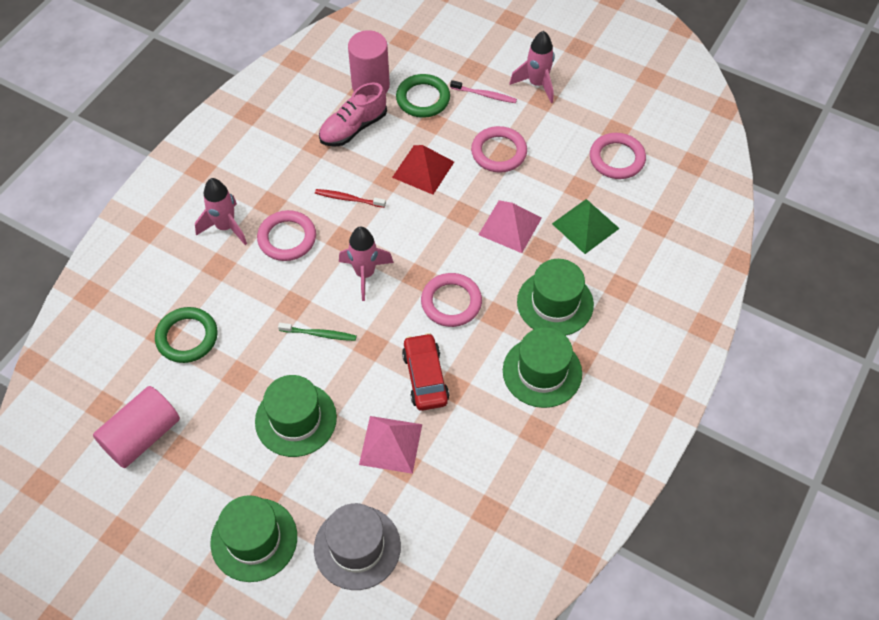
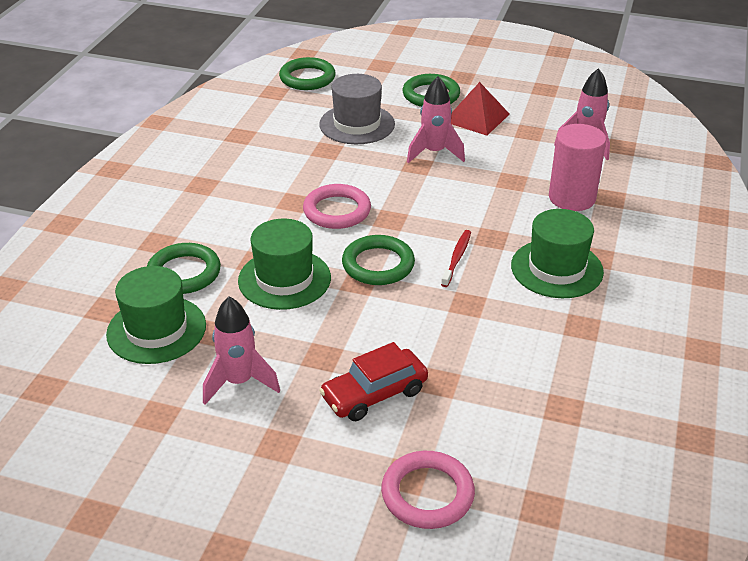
green hat: [210,495,297,582] [255,375,337,457] [503,327,582,408] [517,259,594,336] = 4 -> [106,266,206,364] [238,219,331,310] [511,209,604,298] = 3
green pyramid: [552,199,620,254] = 1 -> none = 0
green ring: [155,307,218,363] [396,74,450,118] = 2 -> [147,243,221,294] [279,57,336,90] [342,235,415,285] [403,74,460,107] = 4
green toothbrush: [278,323,357,341] = 1 -> none = 0
pink cylinder: [93,386,180,468] [348,30,390,93] = 2 -> [549,124,606,211] = 1
pink pyramid: [359,416,422,474] [478,200,542,253] = 2 -> none = 0
pink ring: [257,210,316,261] [421,273,482,327] [471,126,527,173] [590,133,646,179] = 4 -> [303,184,371,229] [381,451,475,529] = 2
pink shoe: [319,82,387,147] = 1 -> none = 0
pink toothbrush: [450,80,517,103] = 1 -> none = 0

